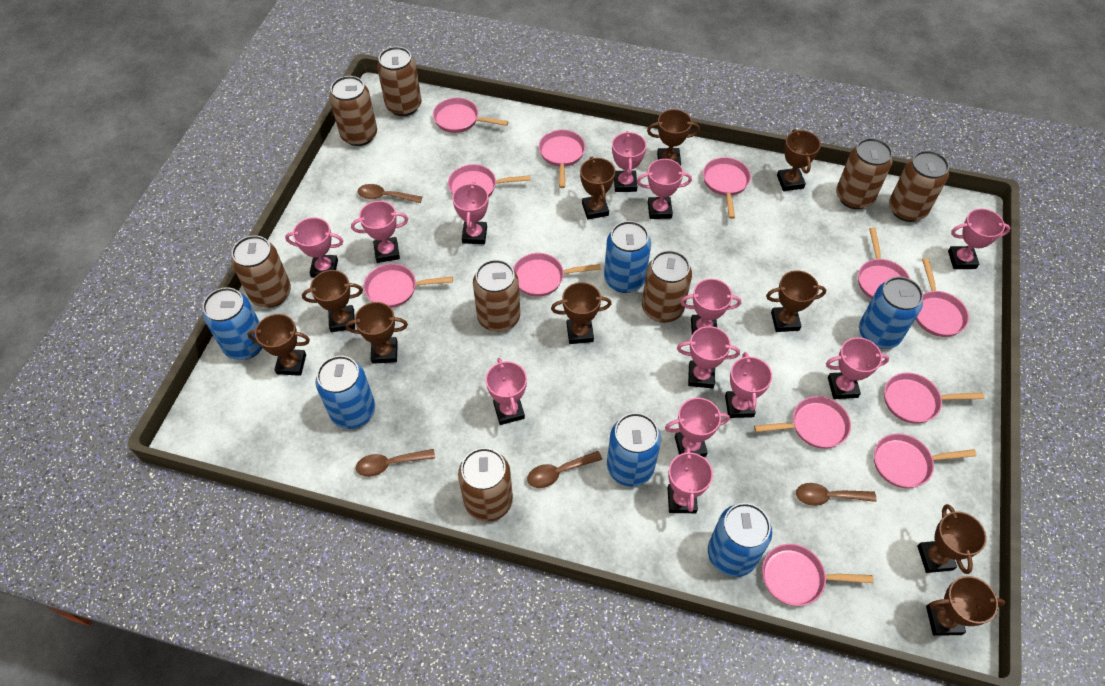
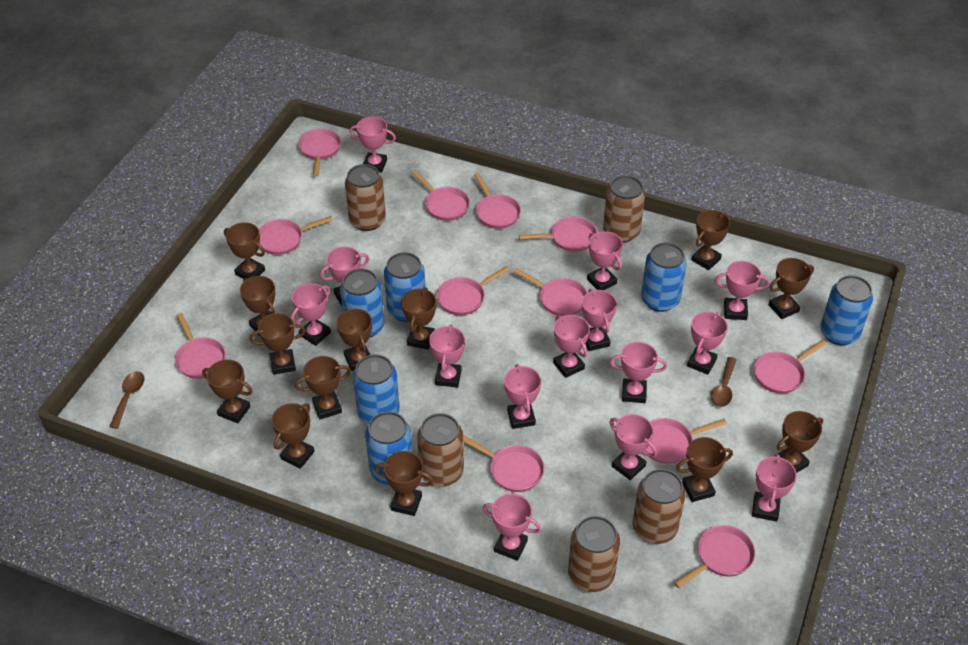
brown can: [231,235,291,308] [329,76,377,146] [377,47,422,116] [458,448,513,522] [473,260,520,332] [642,250,692,323] [836,138,892,209] [889,150,949,222] = 8 -> [345,164,386,231] [417,413,464,487] [568,516,620,592] [603,175,645,243] [633,469,685,544] = 5
brown spoon: [356,449,435,477] [358,184,422,203] [527,451,602,488] [796,483,877,506] = 4 -> [109,371,144,429] [711,357,737,407] = 2
brown trophy: [247,314,310,376] [302,270,363,332] [346,302,408,364] [551,282,612,344] [580,157,615,219] [647,109,700,165] [766,270,826,332] [777,129,821,191] [917,504,987,574] [926,576,1005,636] = 10 -> [202,359,253,423] [224,222,265,279] [240,276,275,336] [249,313,306,375] [271,403,314,469] [295,356,351,419] [336,308,372,371] [375,451,434,516] [401,287,436,350] [676,437,733,502] [691,210,730,270] [769,258,814,319] [775,411,823,473] = 13
pink trophy: [285,217,343,278] [351,201,408,263] [452,182,488,244] [486,358,527,425] [612,131,647,192] [637,159,692,219] [665,398,730,457] [668,446,713,513] [677,326,740,388] [680,279,741,334] [725,352,772,418] [826,337,889,399] [948,208,1011,269] = 13 -> [291,283,331,346] [320,247,369,306] [349,117,396,173] [429,324,465,388] [483,494,541,561] [504,364,541,429] [553,315,590,378] [582,289,617,351] [587,231,623,290] [609,414,657,480] [610,342,667,403] [687,312,728,374] [715,261,769,320] [752,454,797,522] = 14

